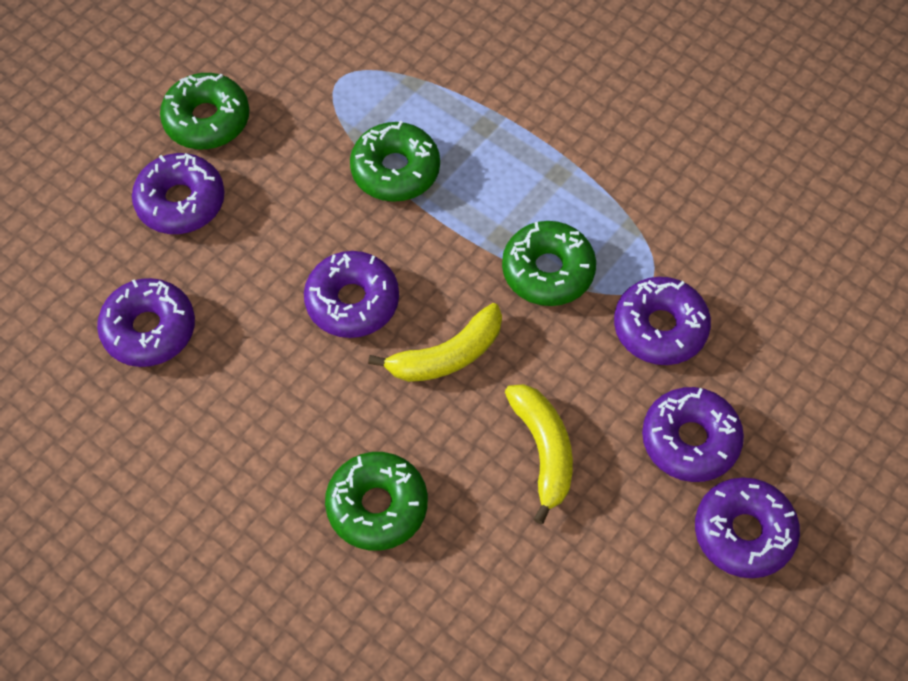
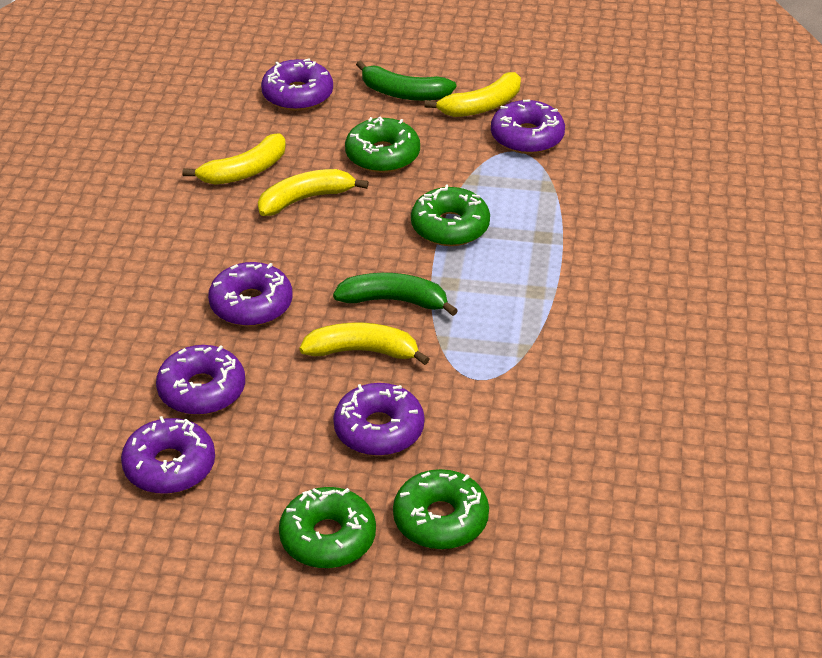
green banana: none = 0 -> [333,273,458,316] [356,60,456,101] = 2
yellow banana: [368,303,502,382] [505,384,573,524] = 2 -> [183,133,286,185] [258,169,369,216] [300,322,429,365] [424,72,521,117] = 4

